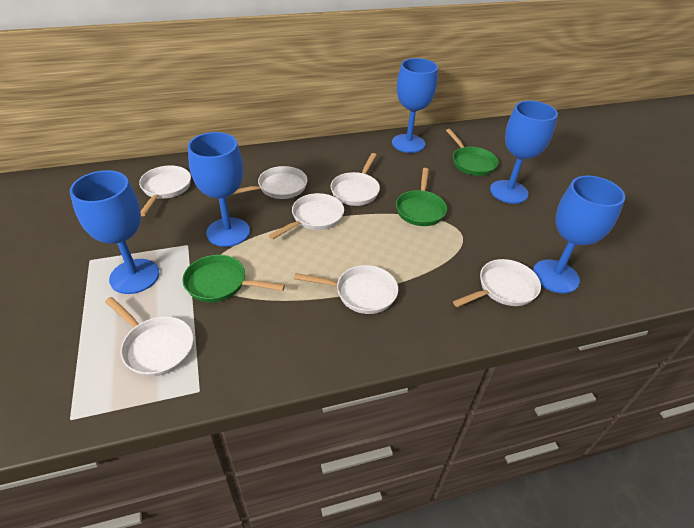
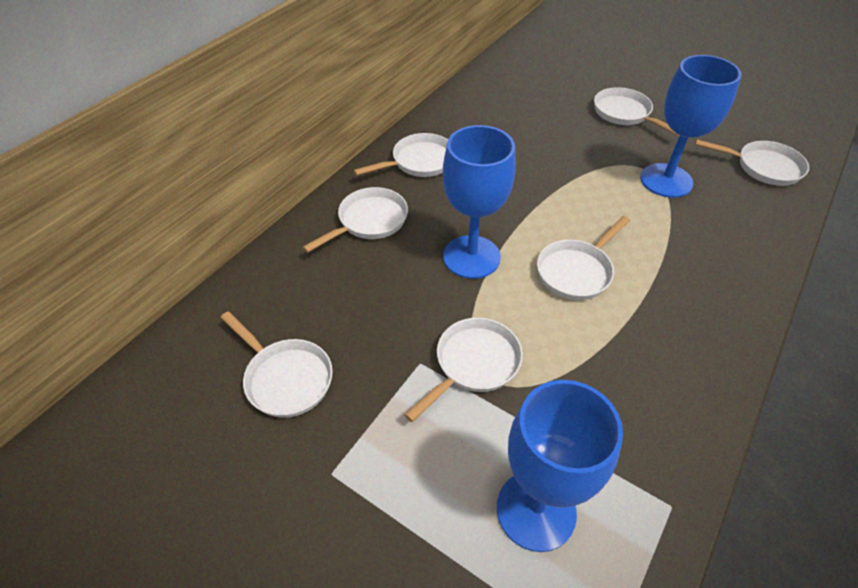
blue goblet: [70,170,159,294] [188,132,250,247] [392,58,438,153] [490,101,558,204] [533,176,625,293] = 5 -> [443,125,516,279] [497,380,623,552] [640,55,741,198] = 3
green pan: [182,255,285,302] [396,168,447,226] [446,129,498,176] = 3 -> none = 0

